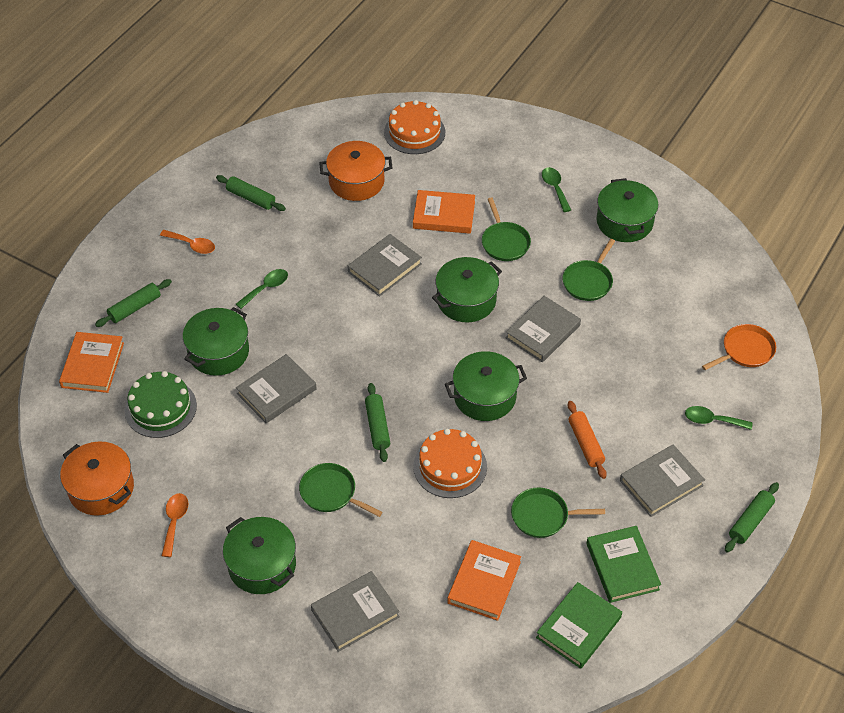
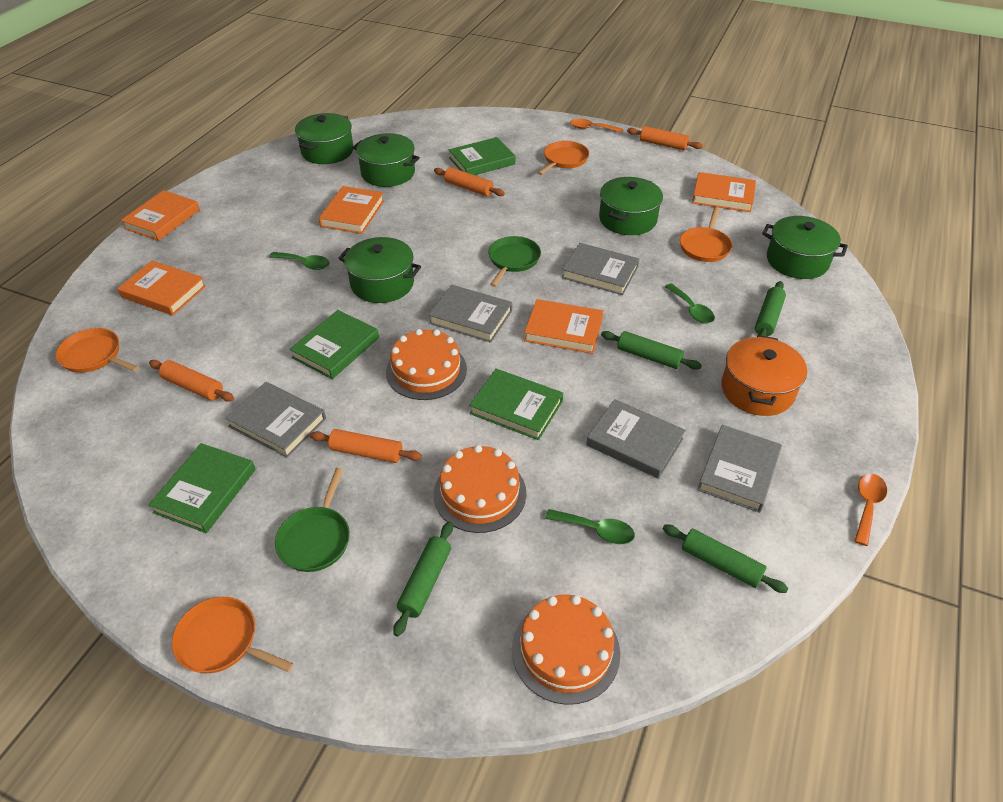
green book: [536,582,622,669] [586,526,661,603] = 2 -> [148,443,256,533] [289,310,379,379] [449,137,515,175] [469,369,563,440] = 4
green cake: [125,371,197,438] = 1 -> none = 0
green pan: [299,463,383,517] [482,198,531,261] [511,488,605,538] [563,239,615,301] = 4 -> [275,468,350,572] [488,236,541,287] = 2
orange book: [59,332,124,393] [413,190,475,234] [447,540,521,621] = 3 -> [117,261,206,315] [121,190,200,241] [319,186,384,234] [524,299,603,354] [692,172,756,212] = 5
orange cake: [384,100,445,154] [413,429,487,498] = 2 -> [386,329,467,400] [434,445,526,533] [512,594,620,705] = 3
orange pan: [702,324,776,370] = 1 -> [56,328,139,373] [172,597,293,673] [538,141,589,175] [680,207,732,262] = 4
orange pot: [60,442,134,516] [319,141,393,201] = 2 -> [721,335,807,416] = 1
orange rolling pin: [568,401,607,479] = 1 -> [149,360,234,401] [310,429,422,463] [434,167,505,196] [627,126,703,150] = 4

